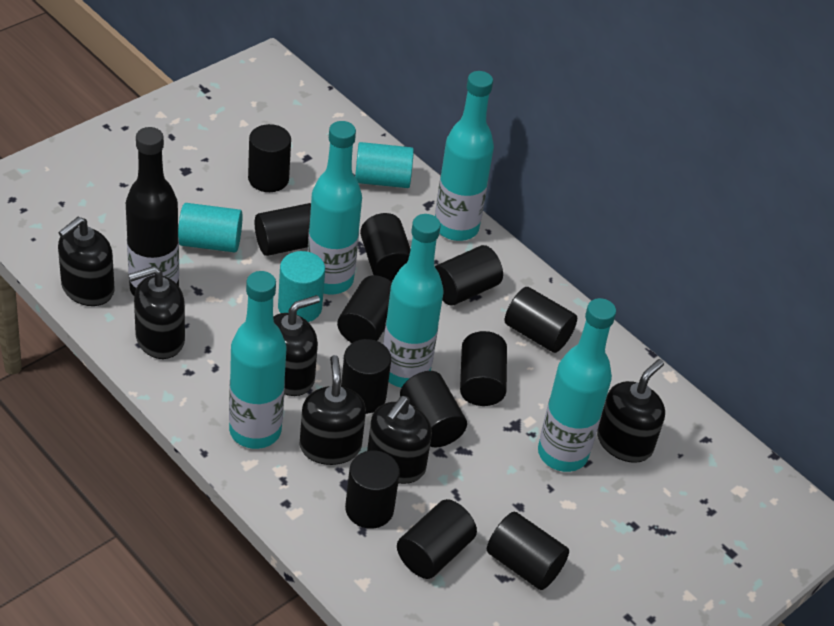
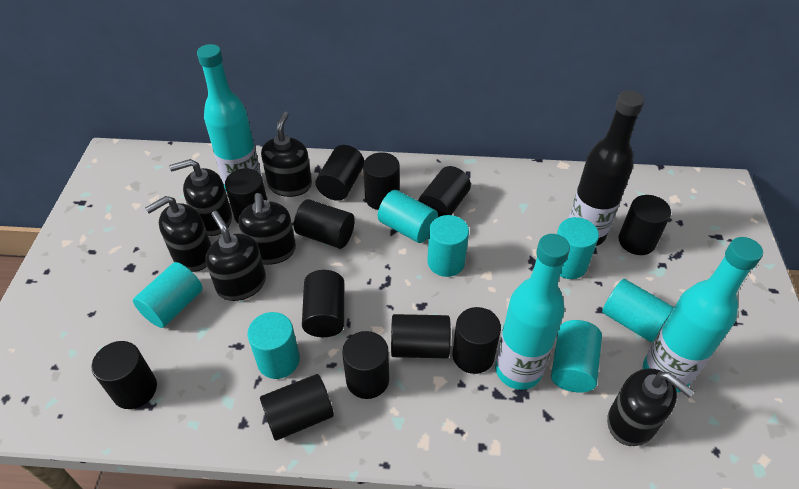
turquoise bottle: [229,271,286,449] [307,121,362,294] [383,214,443,388] [435,71,494,241] [538,298,616,472] = 5 -> [197,44,261,192] [495,234,570,390] [643,237,763,392] = 3
turquoise cylinder: [178,203,243,252] [278,251,325,322] [355,142,414,188] = 3 -> [133,262,203,328] [247,312,300,379] [378,190,438,243] [427,215,469,277] [551,320,602,393] [557,217,599,279] [602,279,674,342] = 7

